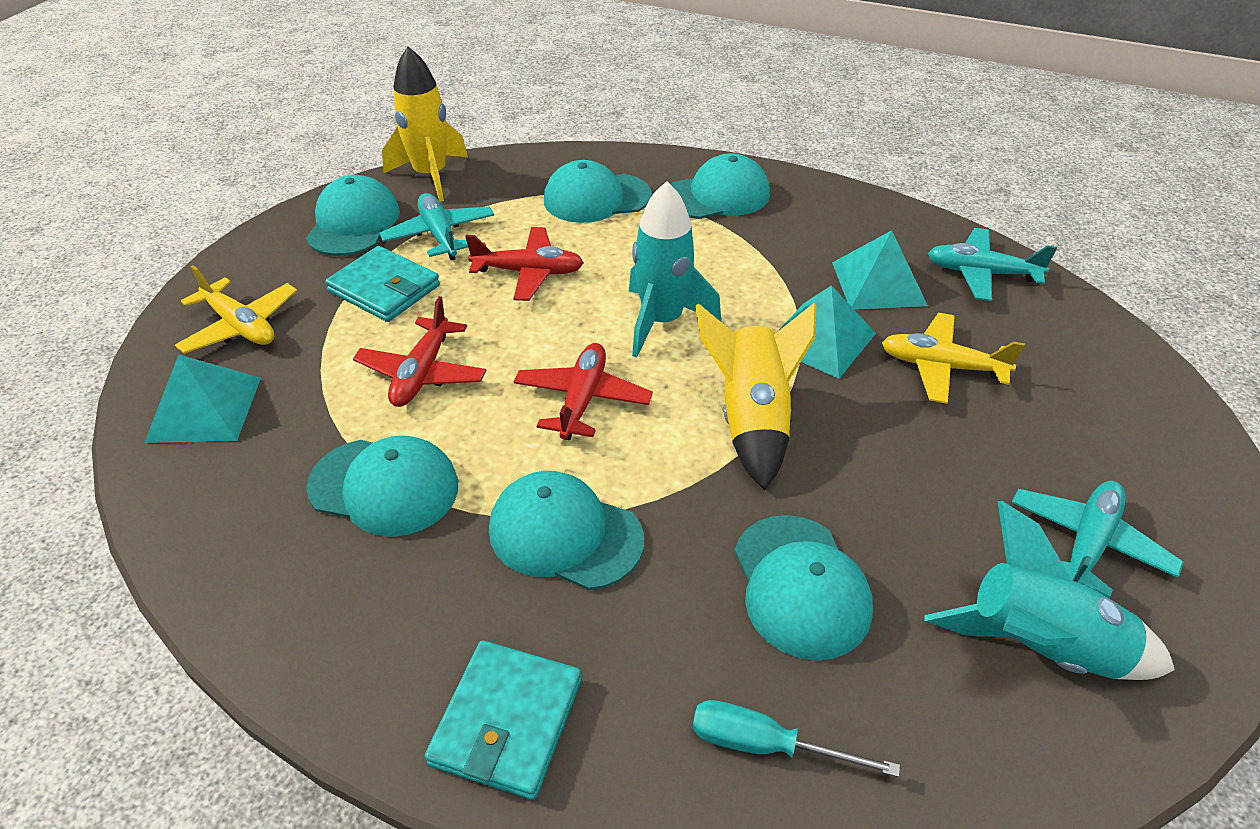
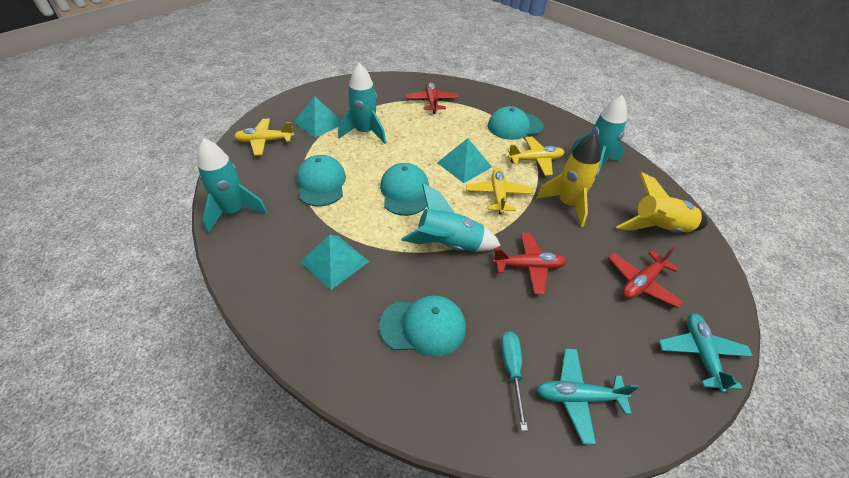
turquoise cap: [306,175,400,256] [306,435,458,537] [489,471,644,590] [544,160,652,223] [670,153,770,219] [734,515,873,660] = 6 -> [297,155,346,206] [379,295,466,357] [380,163,429,216] [488,106,544,140] = 4
turquoise plane: [380,193,494,260] [928,228,1057,301] [1011,481,1183,599] = 3 -> [537,349,639,445] [659,313,753,393] = 2
turquoise rocket: [629,181,721,357] [924,501,1175,680] = 2 -> [198,138,267,233] [338,63,386,144] [401,183,501,252] [570,95,627,183] = 4
turquoise wallet: [325,246,440,322] [424,640,582,800] = 2 -> none = 0
yellow plane: [175,265,297,354] [882,313,1025,404] = 2 -> [234,119,294,156] [466,168,533,214] [507,136,564,176] = 3

